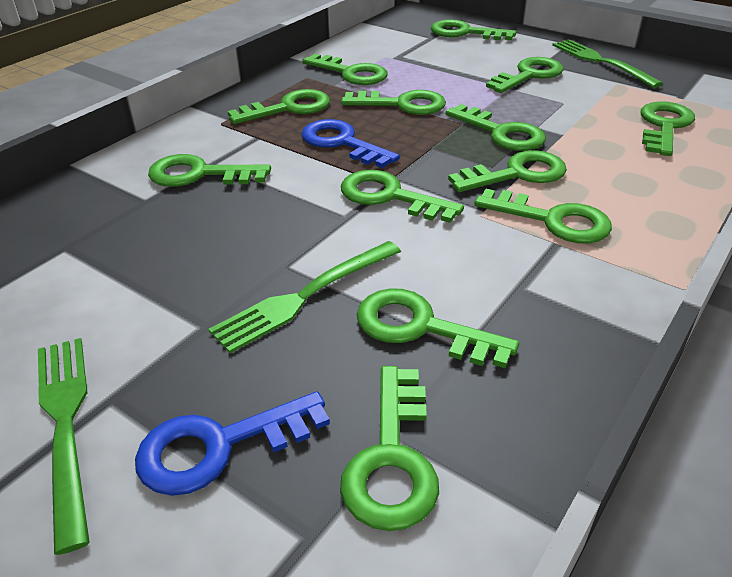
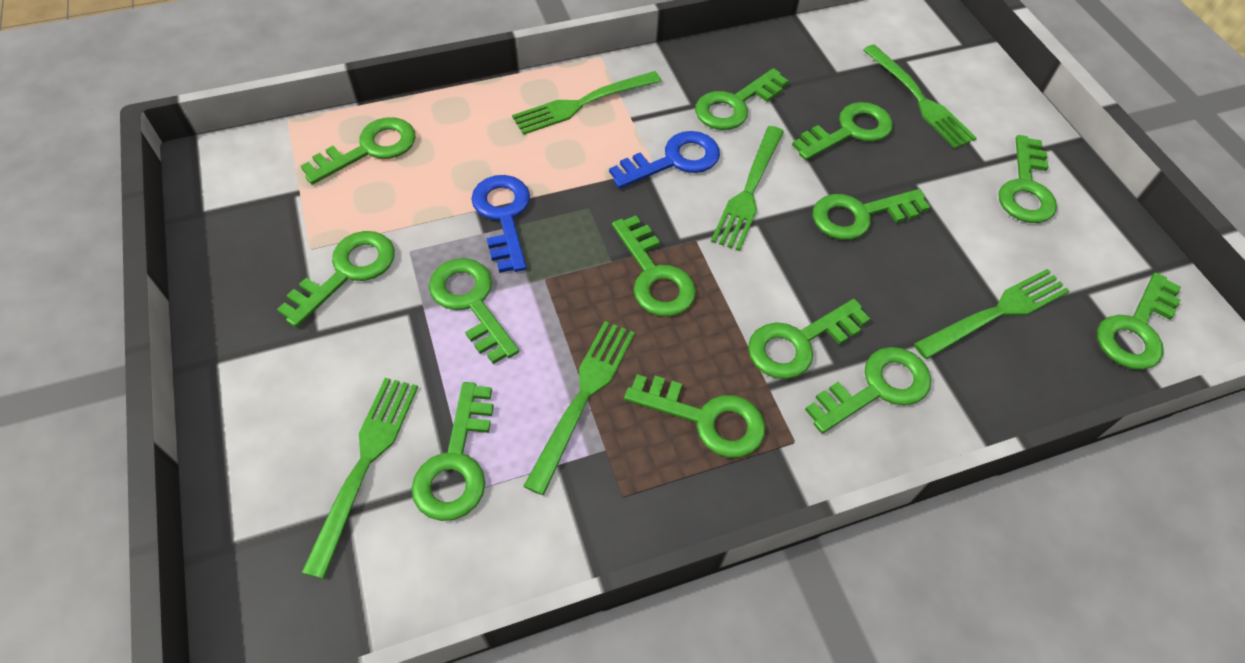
green fork: [38,338,90,555] [208,241,401,353] [552,39,663,88] = 3 -> [301,378,418,579] [512,71,661,135] [523,321,635,495] [711,126,784,251] [863,44,977,148] [914,269,1070,359] = 6

